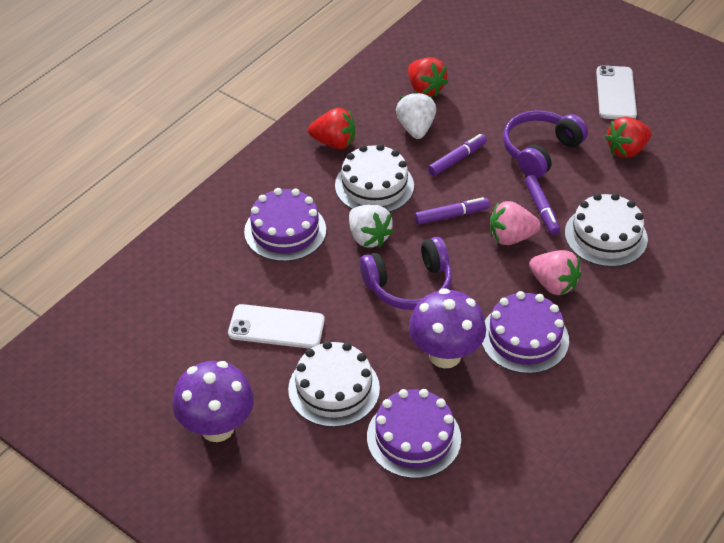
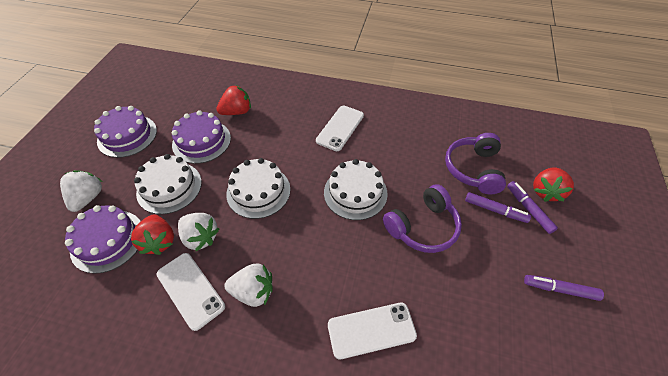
pink strawberry: [490,201,541,245] [529,250,582,295] = 2 -> none = 0
purple mushroom: [173,361,254,442] [409,288,486,368] = 2 -> none = 0
white phone: [228,304,325,349] [596,65,637,119] = 2 -> [157,253,225,331] [316,106,364,151] [328,303,417,359] = 3
white strawberry: [349,205,394,247] [396,92,436,139] = 2 -> [60,170,103,212] [178,213,219,251] [224,264,273,307] = 3

